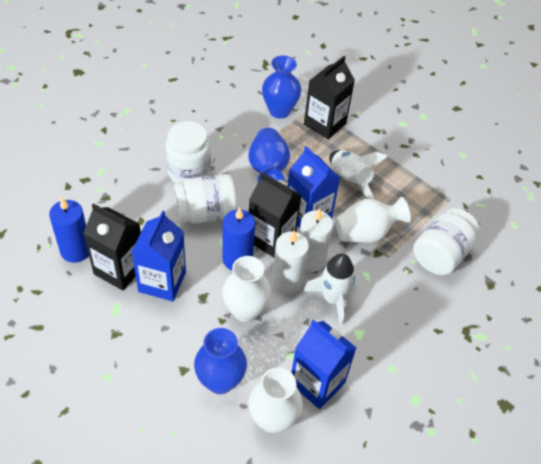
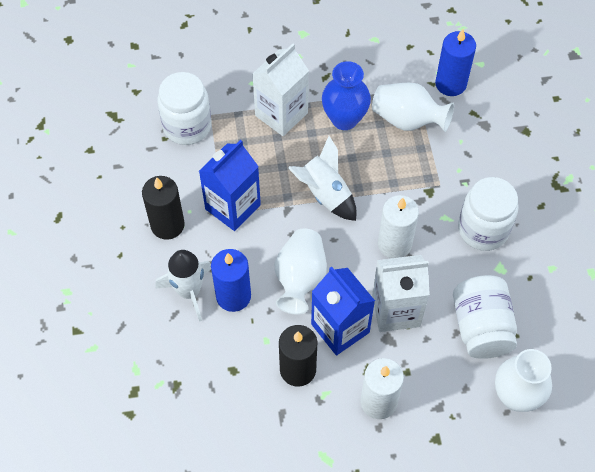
black candle: none = 0 -> [142,176,185,240] [279,325,317,387] = 2
black carton: [83,203,141,291] [249,172,302,258] [304,56,355,139] = 3 -> none = 0
blue carton: [132,210,186,301] [287,146,340,229] [291,320,356,409] = 3 -> [199,140,261,231] [311,266,375,355] = 2
blue vase: [194,328,247,394] [248,128,290,181] [262,55,301,119] = 3 -> [322,61,371,130] = 1
white carton: none = 0 -> [252,44,309,136] [372,255,430,332] = 2

